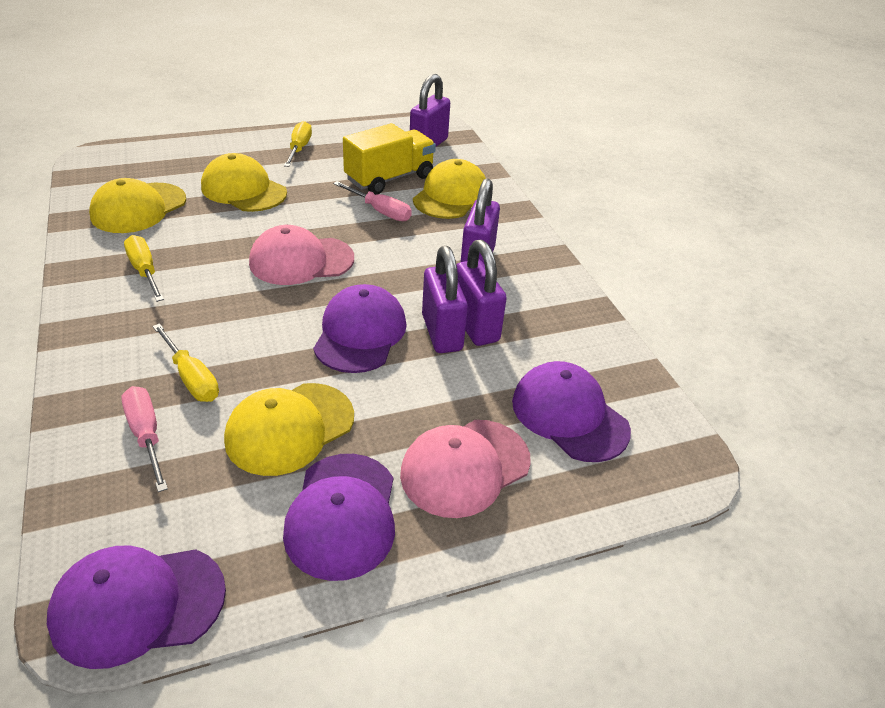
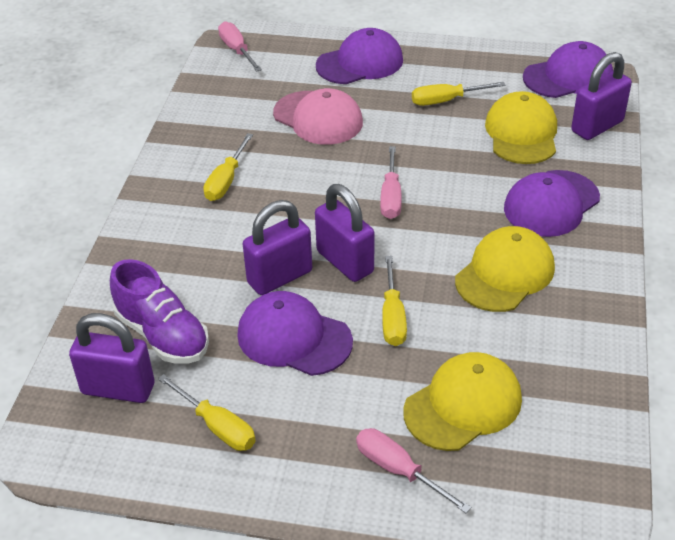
pink cap: [249,225,354,285] [400,420,531,518] = 2 -> [273,88,363,145] = 1
pink screwdriver: [121,386,168,492] [333,181,412,221] = 2 -> [218,21,262,72] [356,428,471,513] [380,146,402,219] = 3
purple shoe: none = 0 -> [110,259,209,364] = 1
yellow cap: [89,178,186,233] [201,153,287,212] [224,383,354,476] [413,159,486,219] = 4 -> [403,352,522,451] [455,226,555,312] [485,91,557,164] = 3
yellow screwdriver: [124,235,164,302] [152,323,219,402] [284,121,312,167] = 3 -> [158,374,256,451] [203,133,253,201] [382,256,407,346] [412,82,506,106] = 4
yellow truck: [343,123,436,195] = 1 -> none = 0

